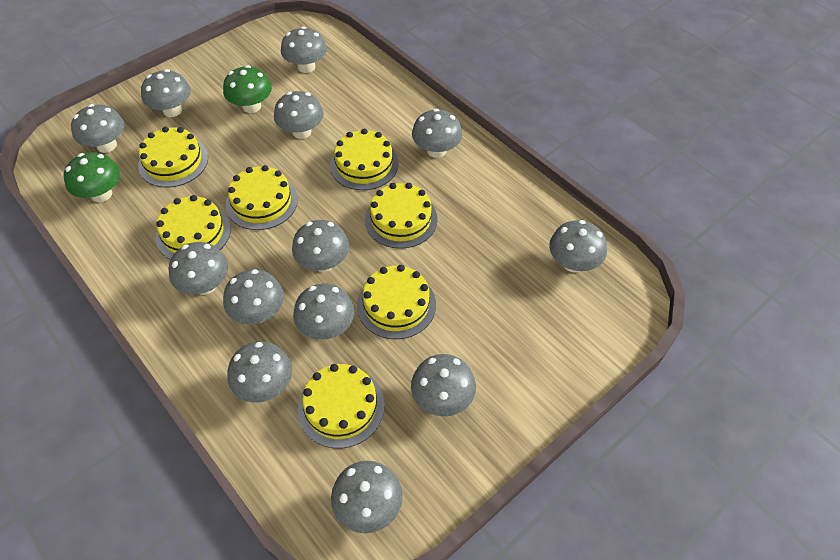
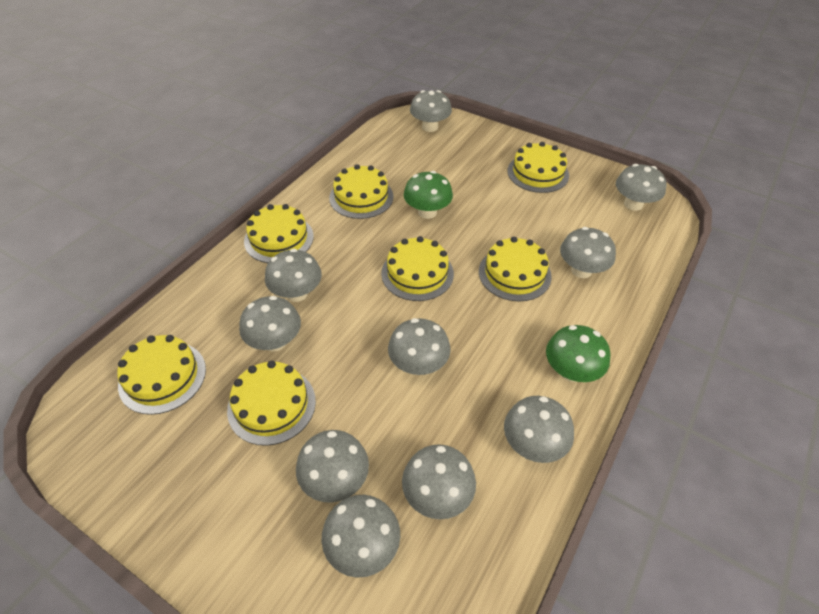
grey mushroom: [71,104,124,153] [141,69,191,117] [168,242,228,295] [223,269,284,324] [228,341,292,403] [274,91,324,139] [281,26,327,73] [292,220,349,272] [293,284,354,339] [331,461,403,533] [411,354,476,416] [412,109,463,158] [549,220,607,273] = 13 -> [239,296,301,352] [265,249,322,302] [296,430,369,503] [322,495,400,578] [388,318,451,375] [402,444,476,519] [410,90,452,132] [504,396,574,463] [560,227,616,278] [616,164,667,211] = 10

